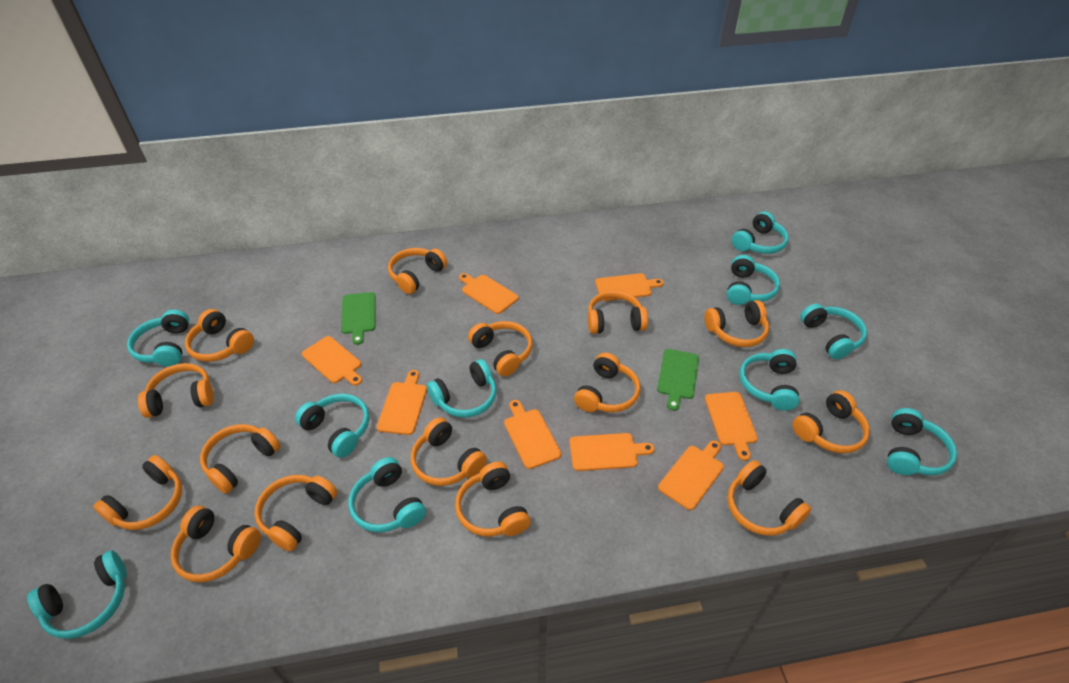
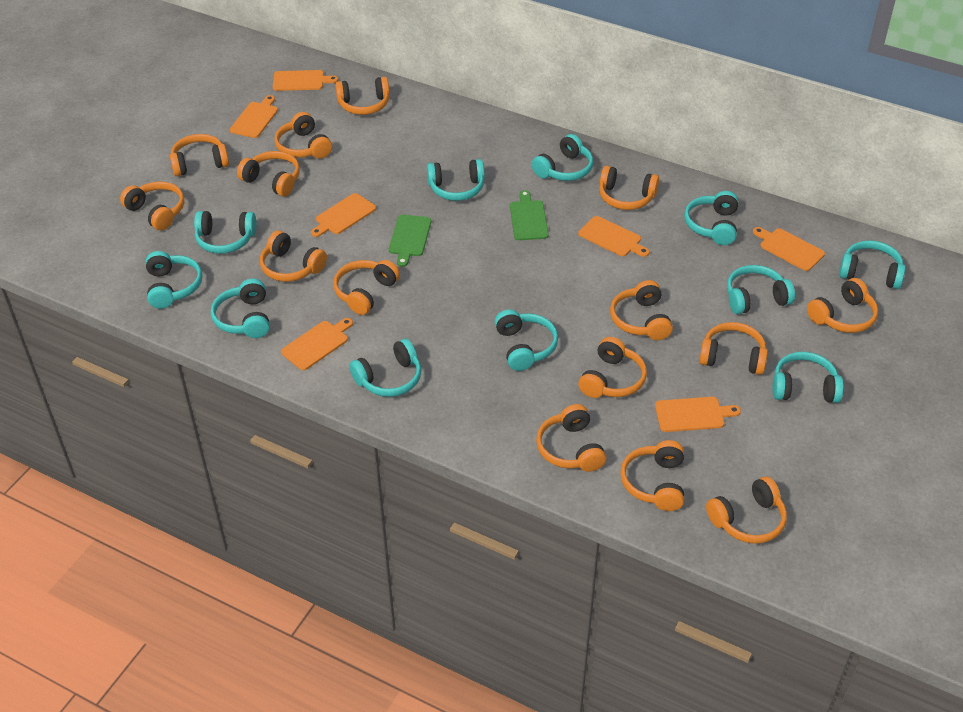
orange cutting board: [302,336,362,386] [377,370,427,435] [459,273,518,314] [504,400,561,469] [569,433,655,471] [595,273,664,301] [658,440,724,510] [705,392,758,461] = 8 -> [230,95,278,138] [273,70,338,91] [281,318,353,370] [311,193,376,237] [578,216,649,257] [655,397,741,432] [753,227,825,271] = 7
turquoise headphones: [27,550,127,639] [127,309,189,367] [295,394,369,458] [349,457,426,532] [427,359,497,418] [727,255,780,305] [732,211,789,254] [739,349,799,411] [800,304,867,359] [887,408,957,475] = 10 -> [146,251,202,309] [194,211,256,254] [211,279,270,338] [350,339,422,397] [427,159,485,201] [495,309,558,371] [532,134,593,181] [684,191,738,245] [727,265,795,314] [772,352,844,403] [839,240,906,289] = 11

